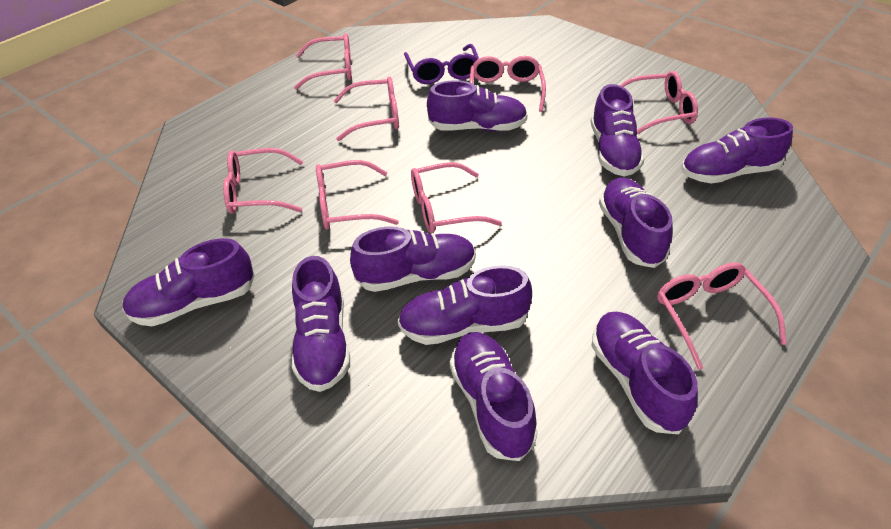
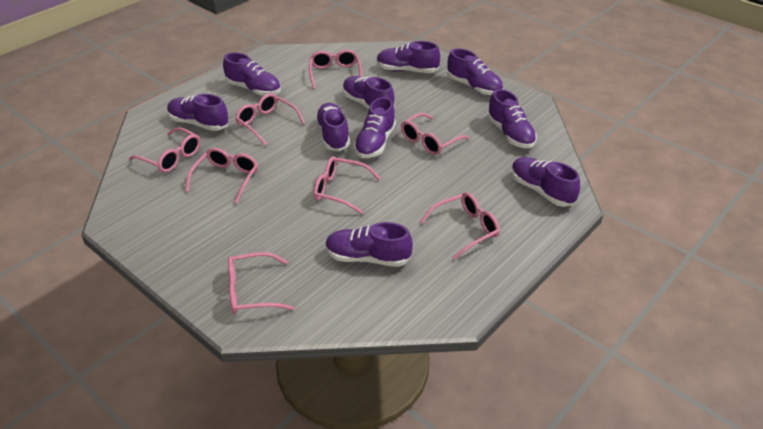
purple glasses: [404,44,479,84] = 1 -> none = 0

